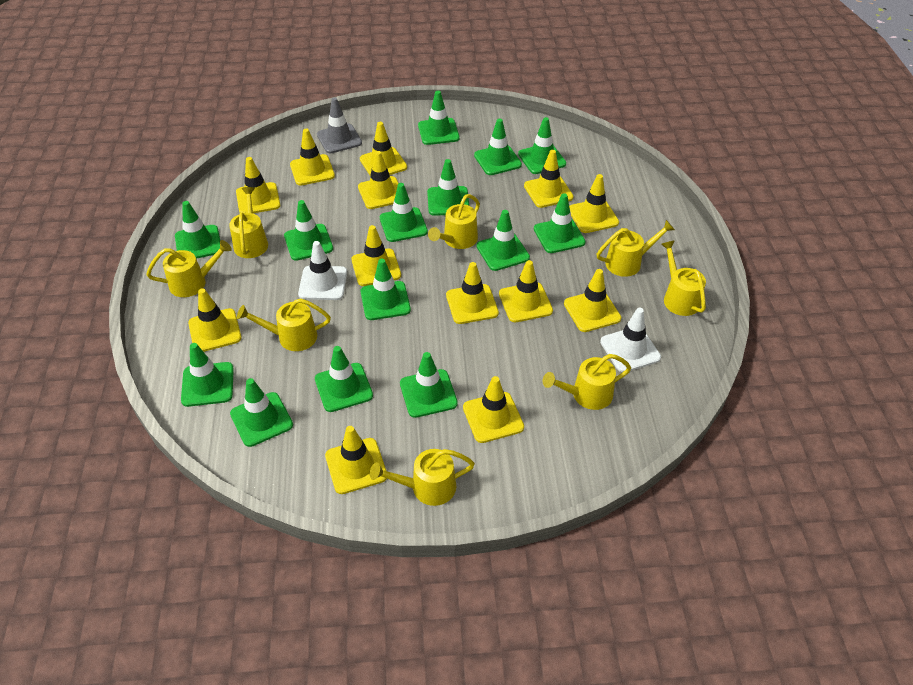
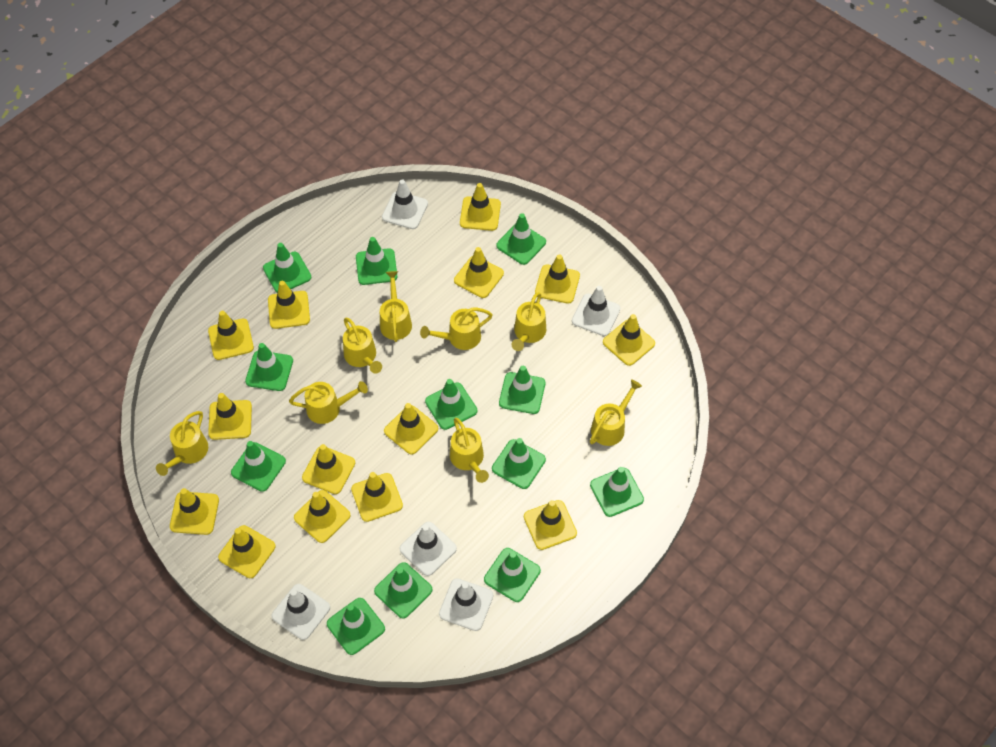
green traffic cone: [175,201,220,259] [181,343,234,407] [230,378,293,447] [284,200,333,261] [315,346,373,412] [361,259,411,320] [380,183,428,242] [400,352,458,418] [418,91,460,145] [427,159,469,216] [474,119,522,175] [476,210,530,271] [518,117,566,174] [534,193,586,253] = 14 -> [231,441,286,492] [245,343,293,391] [263,243,311,293] [327,598,385,655] [356,237,397,285] [374,562,433,618] [425,379,477,430] [484,548,541,602] [492,438,546,489] [496,213,546,265] [499,366,545,414] [590,467,644,517] = 12
grey traffic cone: [317,98,362,154] = 1 -> none = 0
white traffic cone: [298,241,347,300] [600,308,661,372] = 2 -> [271,584,330,640] [382,179,428,229] [400,522,457,576] [439,578,493,631] [572,286,620,336] = 5
yellow traffic cone: [188,288,242,352] [236,157,280,213] [290,129,335,186] [325,426,387,494] [351,225,401,286] [358,151,399,209] [360,122,407,175] [446,262,499,324] [463,376,524,443] [499,260,553,322] [524,150,574,208] [564,269,621,332] [569,174,619,233] = 13 -> [170,488,219,535] [208,311,254,360] [208,393,252,440] [218,525,276,578] [268,281,310,329] [294,490,351,543] [302,444,355,494] [351,472,403,522] [384,403,438,454] [454,247,504,298] [460,183,501,231] [524,500,577,550] [535,254,580,304] [603,314,655,366] = 14

